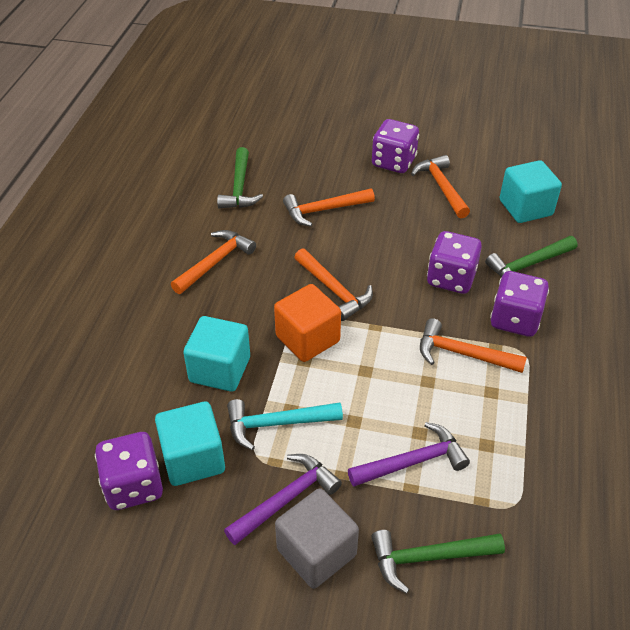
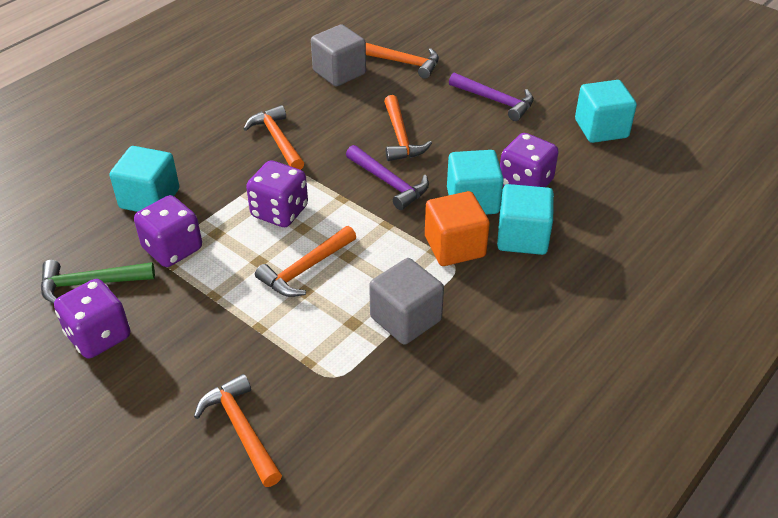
green hammer: [217,147,263,208] [371,530,505,594] [485,236,577,277] = 3 -> [41,260,155,303] = 1
grey cube: [275,488,359,589] = 1 -> [311,24,366,87] [369,258,444,345] = 2
turquoise cube: [155,401,225,486] [183,316,250,392] [500,160,562,223] = 3 -> [109,146,179,212] [447,150,504,214] [497,184,554,255] [575,80,637,143] = 4
turquoise hammer: [227,399,343,450] = 1 -> none = 0

